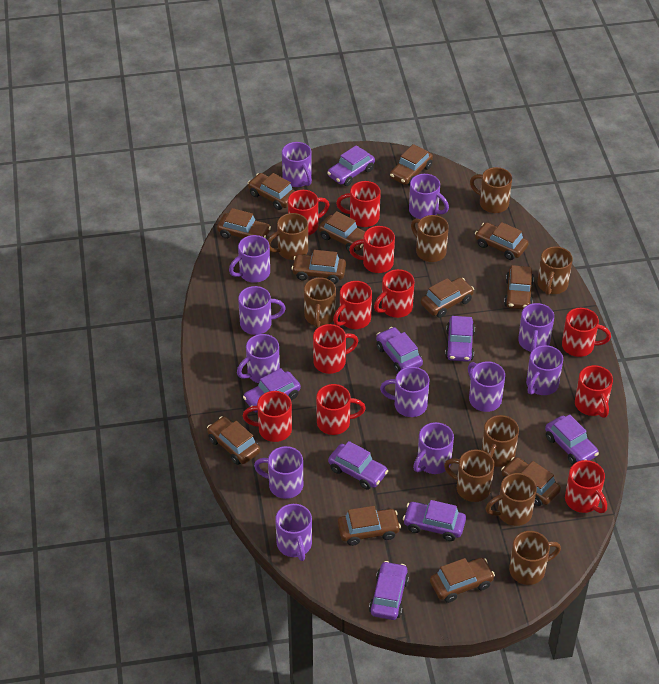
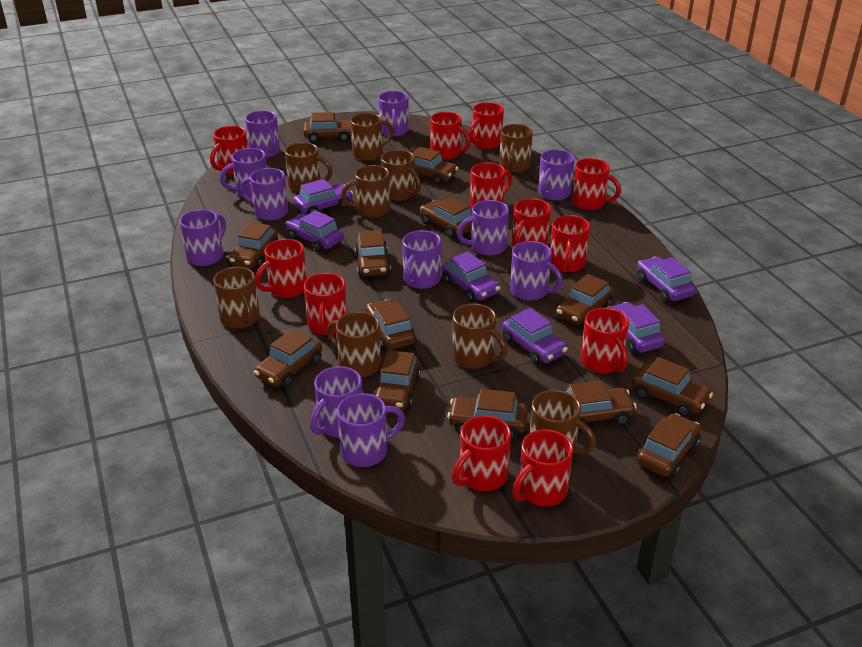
brown car: [207,416,260,465] [217,208,271,239] [248,173,295,210] [291,250,346,284] [319,211,365,252] [338,506,401,546] [390,144,433,186] [421,278,474,318] [430,558,495,603] [475,222,528,260] [501,457,561,506] [504,265,534,309] = 12 -> [229,222,278,269] [254,329,322,388] [303,112,351,142] [355,230,391,277] [366,299,416,351] [373,350,421,410] [412,147,458,185] [420,197,472,238] [447,389,528,440] [556,274,614,327] [566,380,637,431] [632,357,713,417] [637,413,701,478] = 13
purple car: [243,368,301,413] [327,145,375,186] [328,441,388,490] [369,561,409,620] [376,327,423,373] [403,500,466,541] [445,316,475,362] [545,414,599,465] = 8 -> [286,210,344,252] [293,179,353,215] [442,251,501,303] [502,308,568,365] [607,302,665,353] [637,257,696,303] = 6
purple mug: [229,235,270,283] [237,334,280,383] [238,286,286,335] [254,446,303,499] [275,504,312,561] [282,142,312,187] [380,367,429,417] [409,174,449,219] [413,422,454,474] [468,361,505,412] [518,303,554,352] [526,345,563,395] = 12 -> [180,210,226,266] [220,148,267,199] [240,168,288,221] [245,111,280,158] [310,366,362,437] [337,393,405,467] [378,91,409,137] [402,230,441,289] [457,200,509,256] [510,241,563,301] [538,149,575,200] = 11
red mug: [243,391,292,442] [288,190,330,235] [313,324,358,374] [316,384,366,435] [333,281,372,329] [336,181,381,227] [349,226,395,273] [374,269,415,318] [562,308,611,357] [565,460,607,513] [575,365,613,418] = 11 -> [210,126,248,175] [255,239,307,298] [304,273,347,335] [430,112,471,159] [452,415,511,491] [469,102,504,149] [470,162,512,208] [512,198,551,247] [512,429,573,507] [550,215,590,272] [572,158,621,210] [581,308,629,373] = 12

